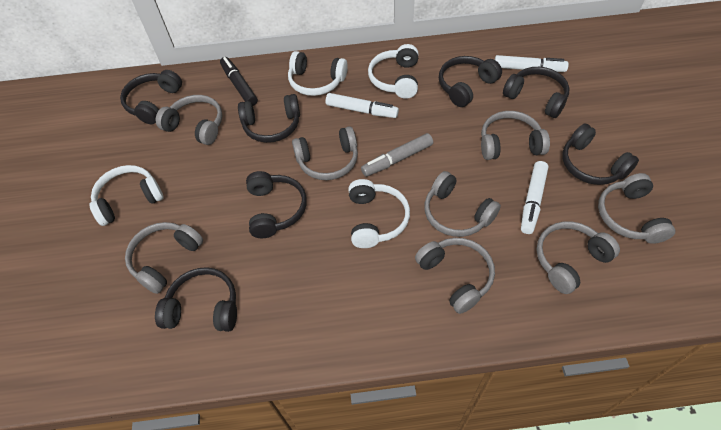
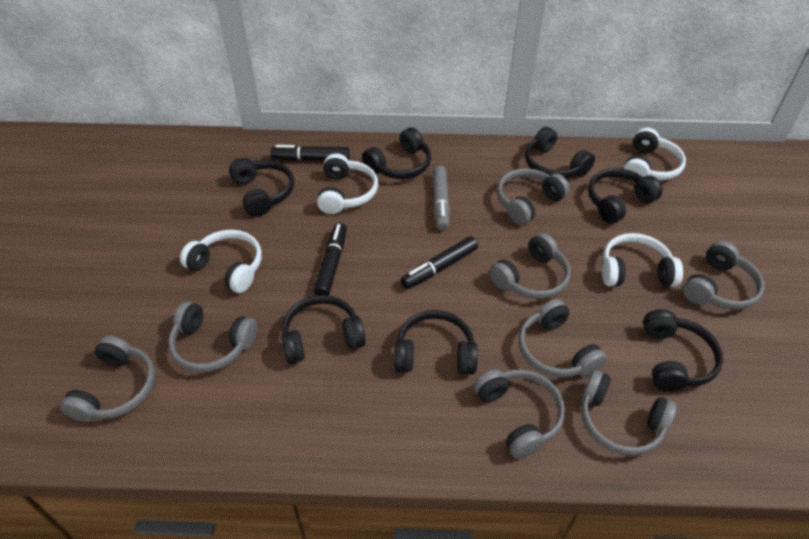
black marker: [220,57,258,106] = 1 -> [270,145,350,161] [314,223,347,295] [401,236,478,289] = 3
white marker: [326,93,399,118] [495,55,569,72] [521,161,548,234] = 3 -> none = 0

